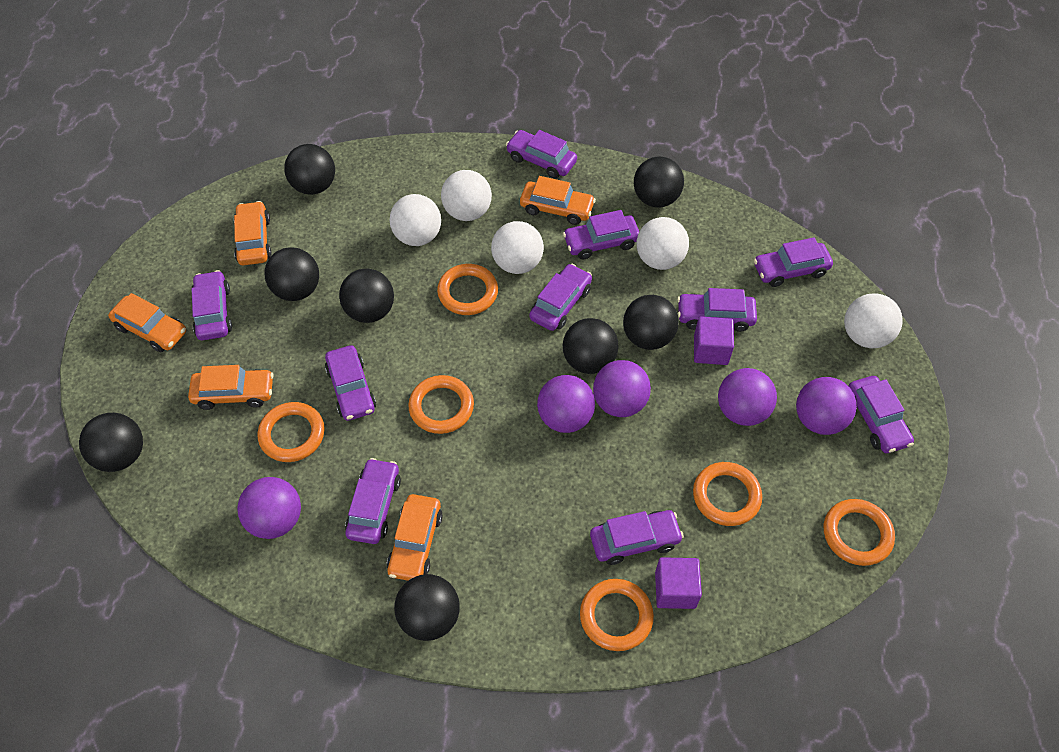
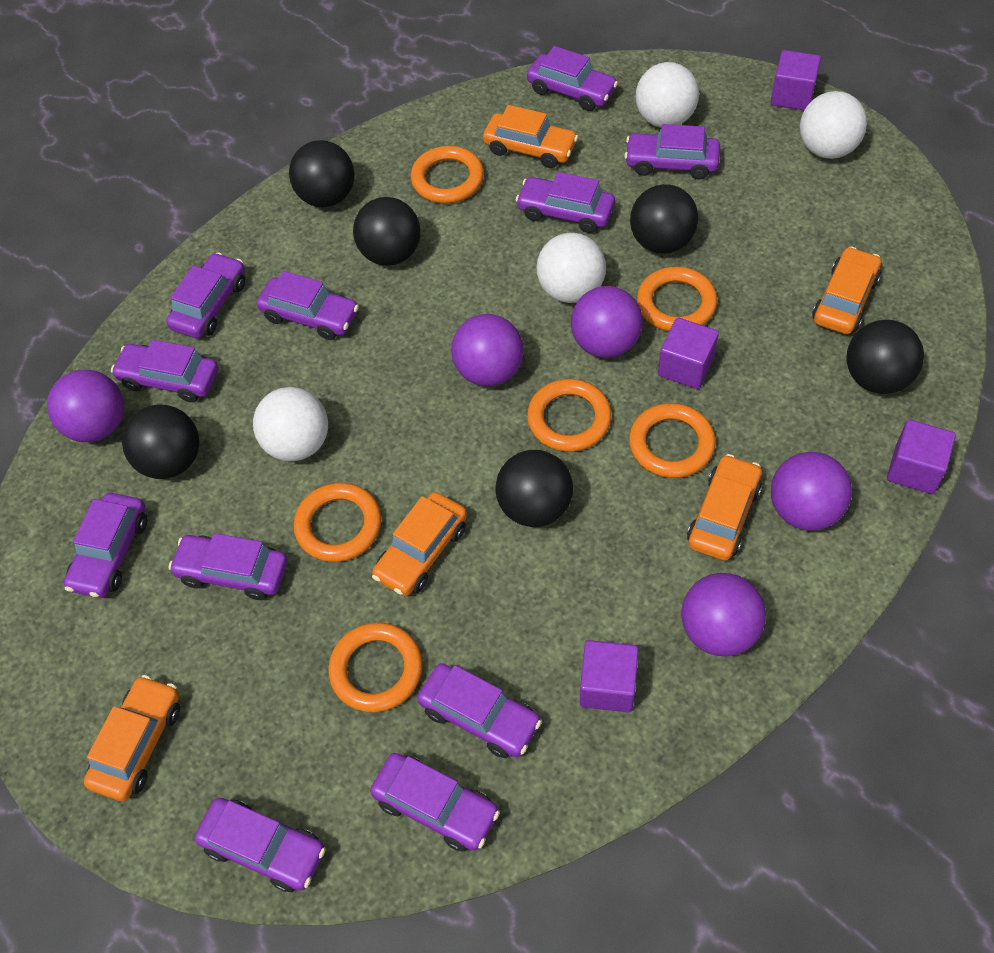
black ball: [79,413,143,472] [264,247,319,301] [284,144,335,195] [339,269,394,323] [394,574,460,641] [563,318,618,374] [623,295,679,350] [634,156,684,208] = 8 -> [122,404,199,479] [289,140,355,207] [353,197,421,266] [496,450,573,527] [630,184,698,254] [847,320,924,394] = 6
purple car: [191,270,232,340] [325,345,376,421] [345,458,401,544] [506,130,577,179] [529,264,592,331] [563,210,639,259] [590,510,684,565] [677,288,757,332] [754,237,833,287] [849,376,914,453] = 10 -> [64,493,147,598] [111,340,218,403] [166,252,245,338] [169,533,288,600] [195,798,326,892] [257,271,359,340] [370,753,500,852] [417,663,542,758] [516,172,615,233] [527,46,618,111] [624,124,720,180] = 11
purple cube: [655,557,702,609] [694,316,734,365] = 2 -> [580,640,639,712] [658,318,719,389] [770,50,821,110] [887,419,956,494] = 4
white ball: [390,194,441,246] [441,170,492,221] [491,221,544,274] [636,217,689,270] [844,293,903,348] = 5 -> [253,387,328,461] [536,233,606,303] [636,62,699,128] [800,91,867,159] = 4

